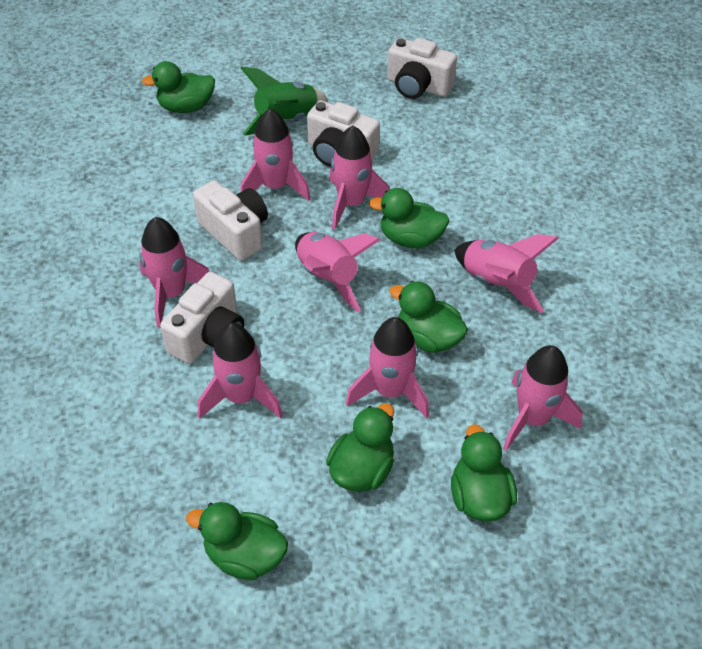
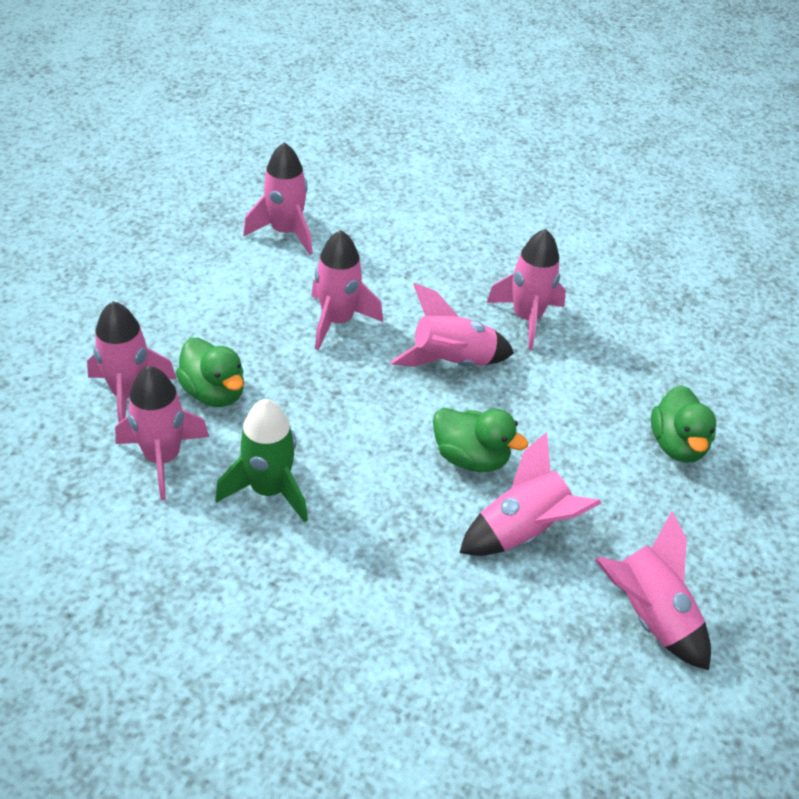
green duck: [142,61,215,113] [186,502,288,580] [326,403,394,492] [369,188,449,248] [390,281,468,353] [451,424,517,521] = 6 -> [176,338,244,407] [433,408,528,472] [651,385,716,463] = 3
white camera: [160,272,244,364] [193,180,268,261] [307,101,380,167] [387,38,457,99] = 4 -> none = 0

